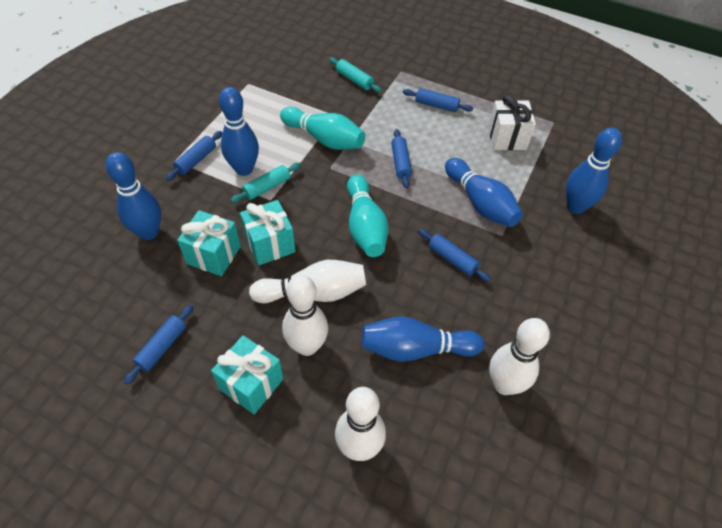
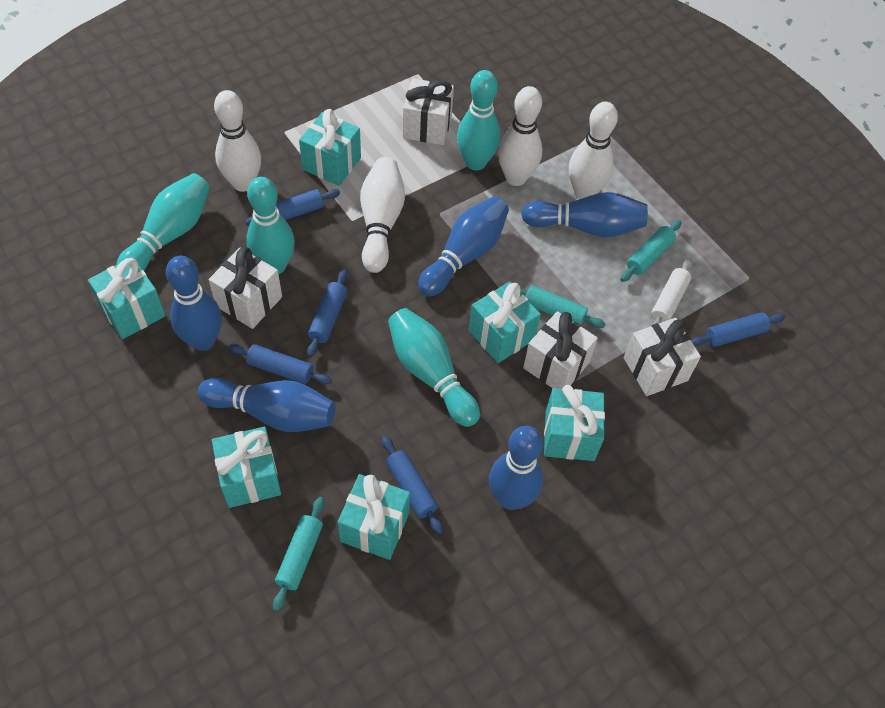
turquoise bowling pin: [280,107,365,150] [347,175,389,257] = 2 -> [116,173,210,270] [246,177,295,274] [388,308,480,427] [457,70,500,170] = 4
turquoise gift: [177,210,241,276] [211,335,283,414] [240,200,295,265] = 3 -> [88,257,165,339] [212,427,281,508] [299,109,361,186] [338,474,410,560] [469,282,541,363] [544,385,605,461] = 6
turquoise rolling pin: [230,163,301,203] [329,57,381,93] = 2 -> [273,497,324,611] [520,285,605,328] [620,220,682,282] = 3
white gift: [488,94,536,150] = 1 -> [209,247,282,329] [403,78,454,145] [523,311,598,389] [623,318,701,396] = 4
white rolling pin: none = 0 -> [651,258,693,325] = 1

